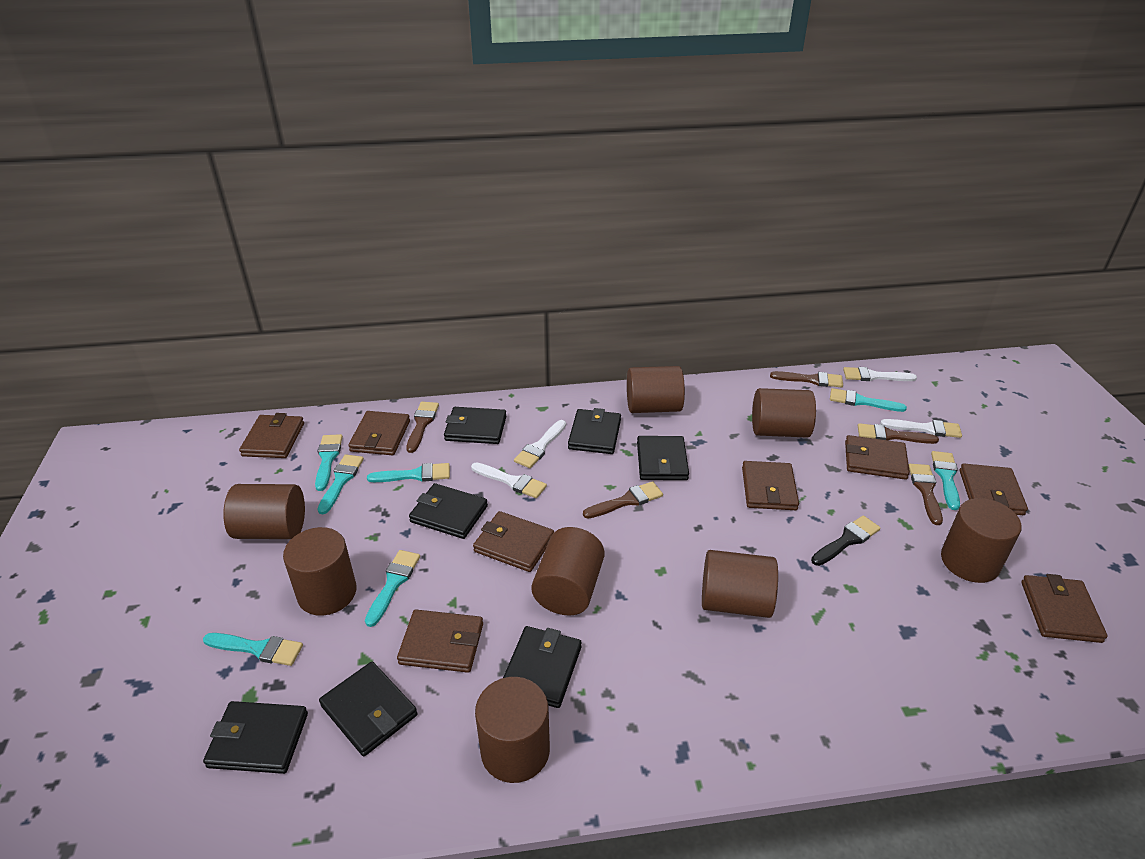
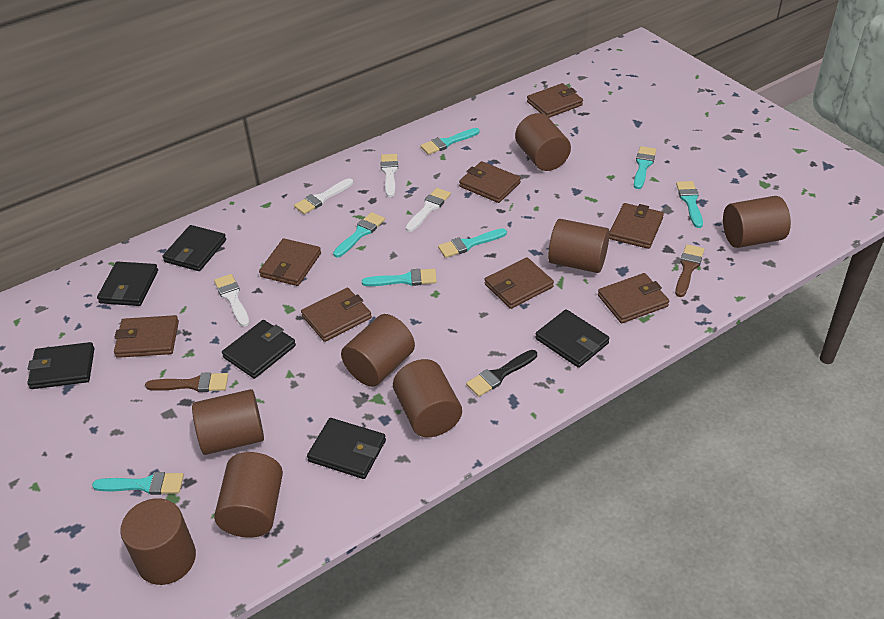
black wallet: [203,701,308,774] [319,662,417,756] [409,483,488,539] [444,407,506,444] [503,626,582,708] [568,408,621,454] [637,436,689,480] = 7 -> [27,342,95,389] [97,261,158,306] [162,225,226,271] [222,320,296,379] [307,418,386,479] [535,309,610,368] = 6
brown brush: [406,402,439,453] [583,481,663,519] [770,371,843,387] [858,423,939,444] [909,464,943,525] = 5 -> [145,372,228,392] [675,244,704,297] = 2

